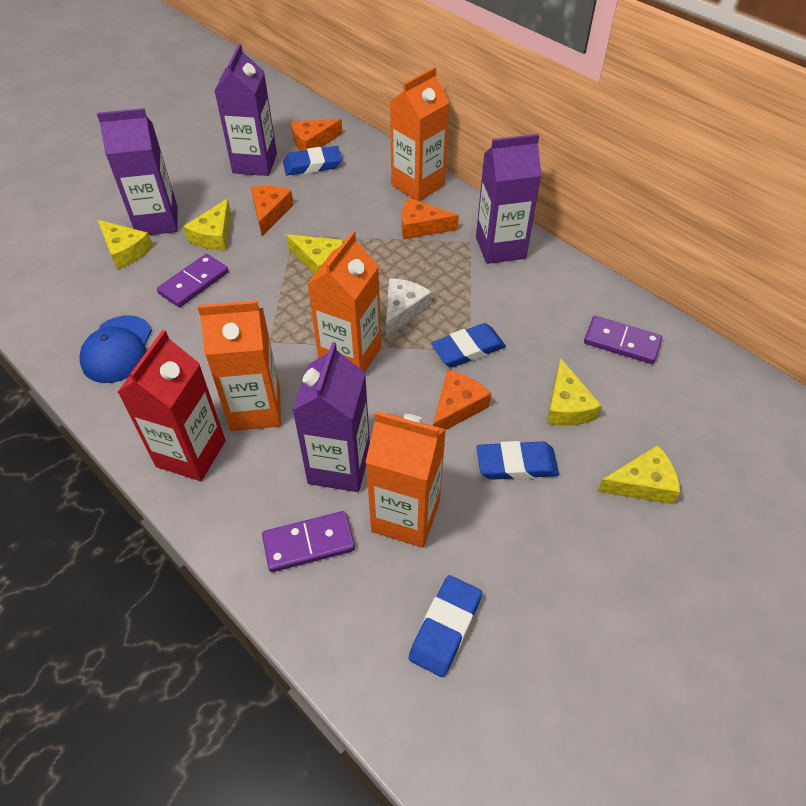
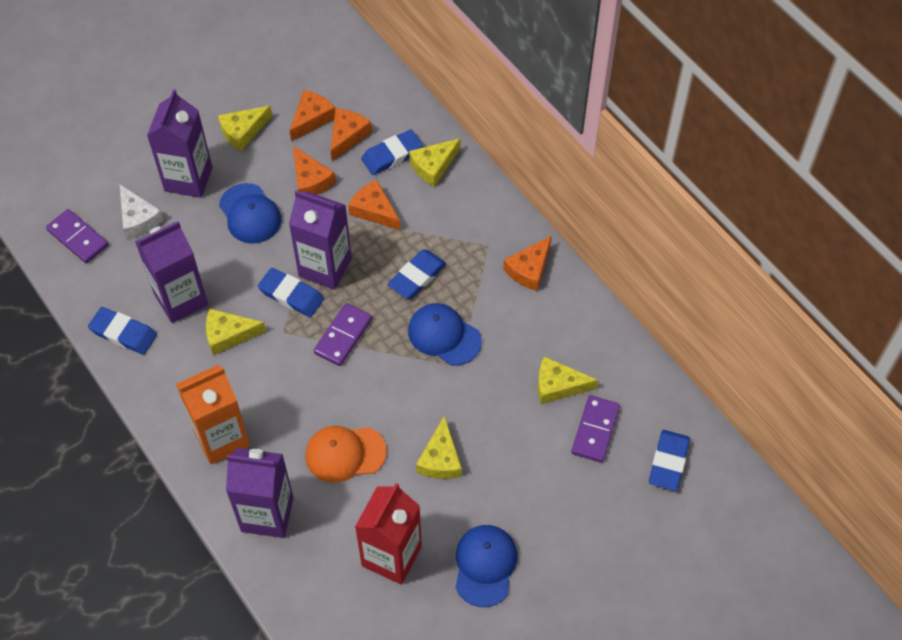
blue cap: [80,315,152,383] = 1 -> [219,183,282,244] [408,303,482,366] [455,525,517,607] = 3
blue eraser: [283,146,342,176] [409,575,482,677] [431,323,506,367] [477,441,559,480] = 4 -> [88,307,157,355] [258,268,324,317] [361,129,423,175] [388,250,446,299] [649,430,690,491] = 5
orange cap: none = 0 -> [305,426,387,483] = 1
orange carton: [198,300,281,431] [307,231,381,372] [365,411,446,548] [390,67,450,201] = 4 -> [176,365,250,464] = 1
orange cheese: [251,186,294,236] [291,119,343,151] [402,198,459,239] [433,370,491,430] = 4 -> [290,90,335,141] [293,146,336,195] [331,108,372,161] [348,180,400,230] [503,235,552,291] = 5

